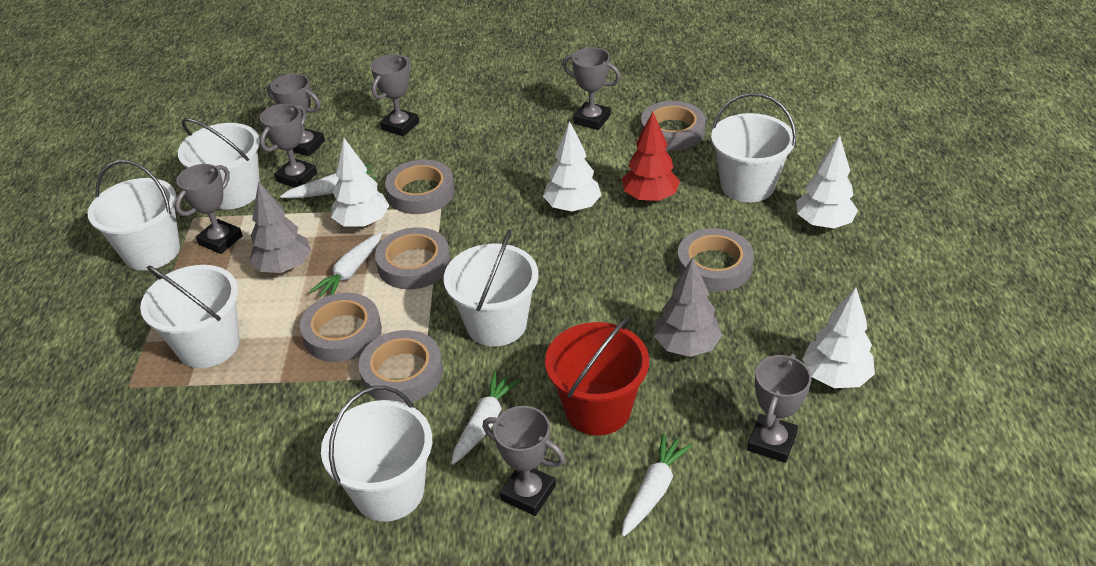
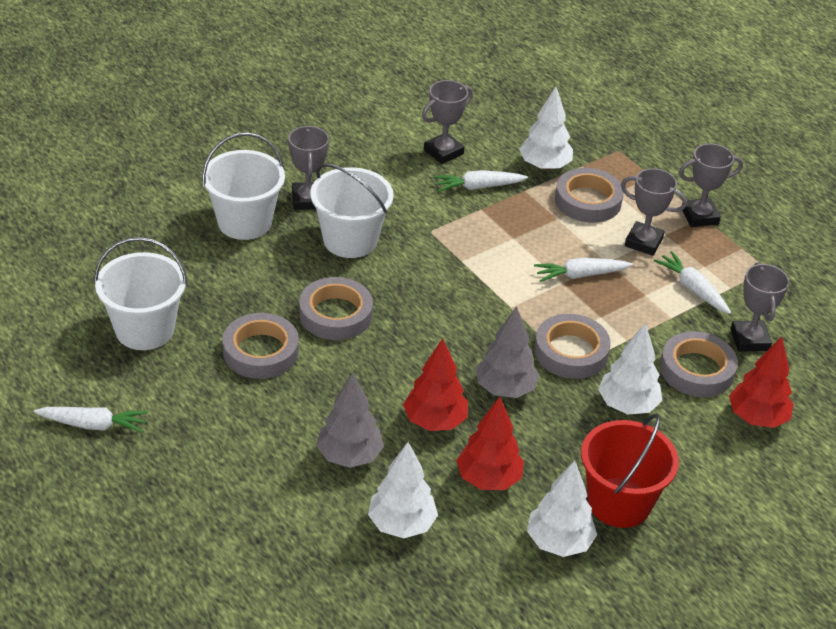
grey tape: [300,293,382,362] [358,330,443,404] [375,227,451,289] [385,160,455,214] [641,101,706,150] [677,228,754,292] = 6 -> [223,313,299,379] [299,277,373,340] [534,314,611,379] [555,168,624,223] [660,331,738,397] = 5
grey trophy: [175,164,243,254] [260,104,317,188] [266,73,325,156] [371,54,419,137] [483,406,565,516] [562,47,621,130] [747,354,812,463] = 7 -> [288,125,329,210] [422,80,473,164] [621,168,687,256] [679,144,743,227] [731,262,789,352] = 5
red tree: [622,111,680,202] = 1 -> [403,338,468,431] [456,397,524,490] [729,336,793,428] = 3
white bucket: [88,160,180,271] [140,265,240,368] [178,118,260,209] [321,386,432,522] [444,229,538,347] [711,93,796,202] = 6 -> [94,237,187,350] [202,132,285,240] [310,163,394,258] = 3

